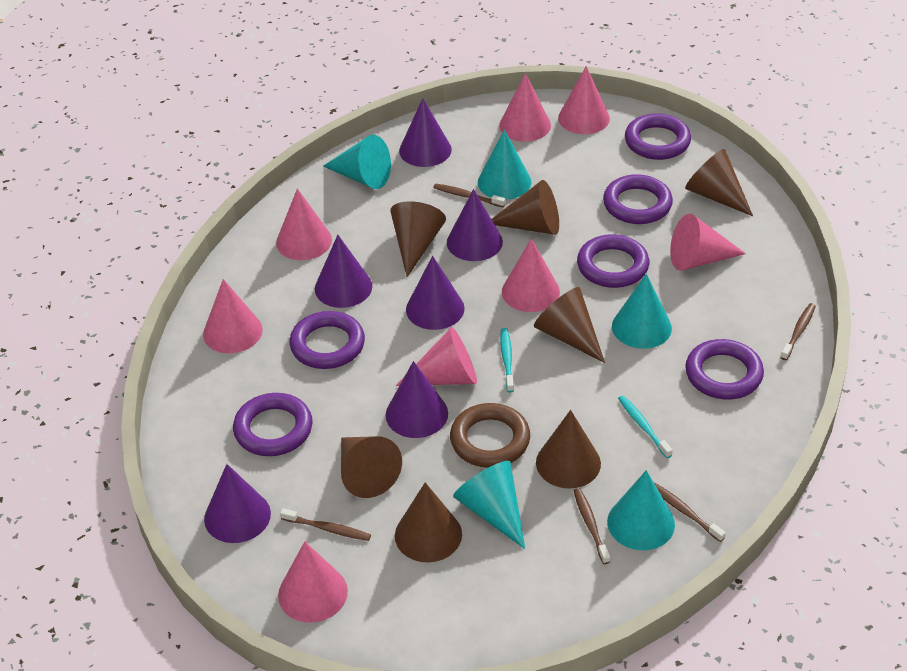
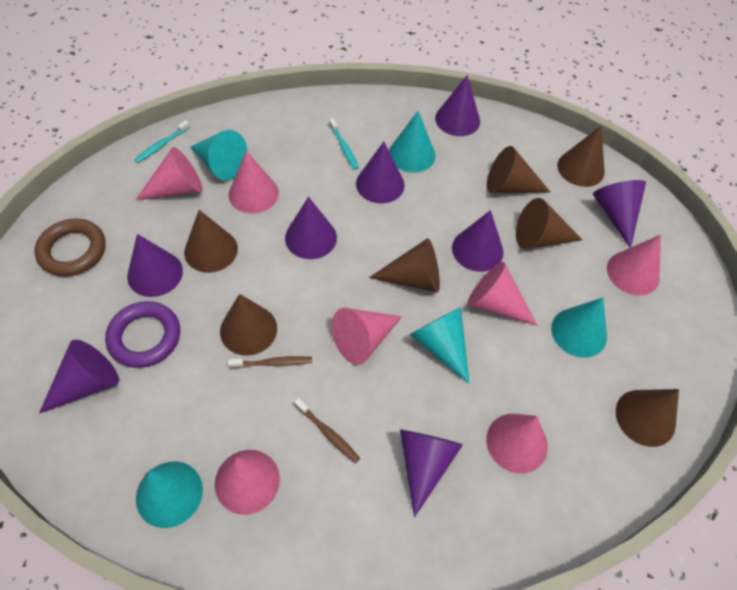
brown toothbrush: [280,508,371,541] [433,184,505,207] [574,488,610,564] [654,482,726,542] [780,303,816,360] = 5 -> [228,356,312,368] [294,398,360,464] = 2
pink cone: [203,279,263,353] [276,189,332,260] [278,541,348,623] [396,327,477,386] [499,73,551,142] [502,238,560,312] [558,66,610,134] [670,214,746,271] = 8 -> [135,147,203,201] [215,450,280,515] [229,151,279,214] [332,308,402,365] [467,262,538,326] [486,414,548,474] [607,235,661,296] = 7
purple cone: [204,464,271,543] [315,235,372,308] [386,361,448,438] [399,98,452,167] [406,256,465,330] [447,189,503,261] = 6 -> [39,340,119,414] [127,234,183,297] [285,197,337,259] [356,142,405,203] [400,429,463,517] [435,75,480,136] [452,210,504,272] [593,180,646,248] = 8
purple ring: [233,393,312,456] [290,311,365,369] [577,234,649,288] [603,174,673,224] [625,113,691,160] [685,339,764,400] = 6 -> [105,301,180,368] = 1

